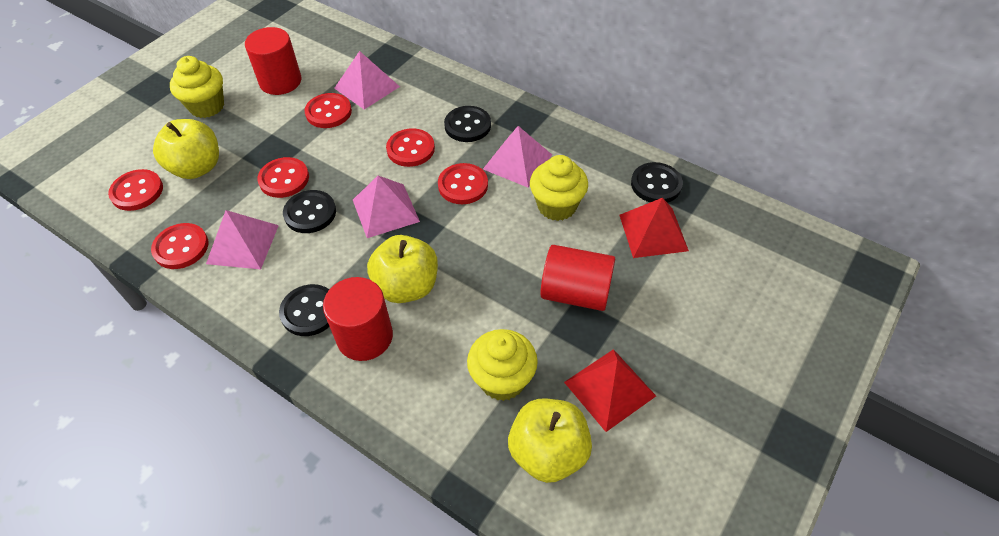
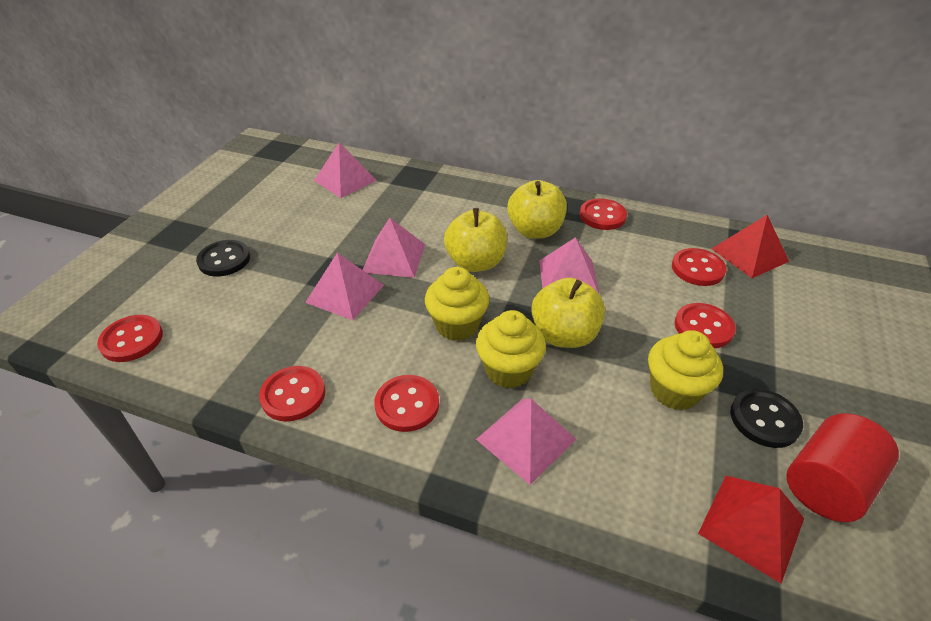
black button: [279,284,329,336] [283,190,336,233] [444,106,491,142] [631,162,683,203] = 4 -> [196,240,250,276] [730,389,803,448] = 2
pink pyramid: [206,210,279,269] [334,51,400,110] [353,176,420,238] [483,126,552,187] = 4 -> [305,253,384,320] [314,143,377,198] [363,218,425,278] [476,399,576,485] [539,237,599,293] = 5
red cylinder: [245,27,301,95] [323,277,393,361] [540,245,615,311] = 3 -> [786,413,899,522] = 1

